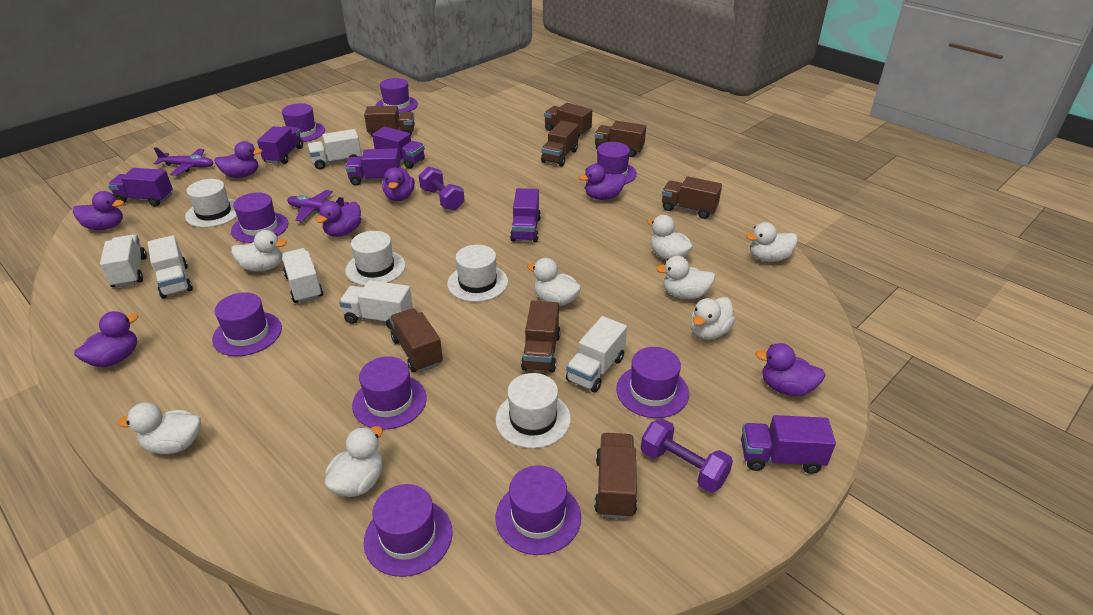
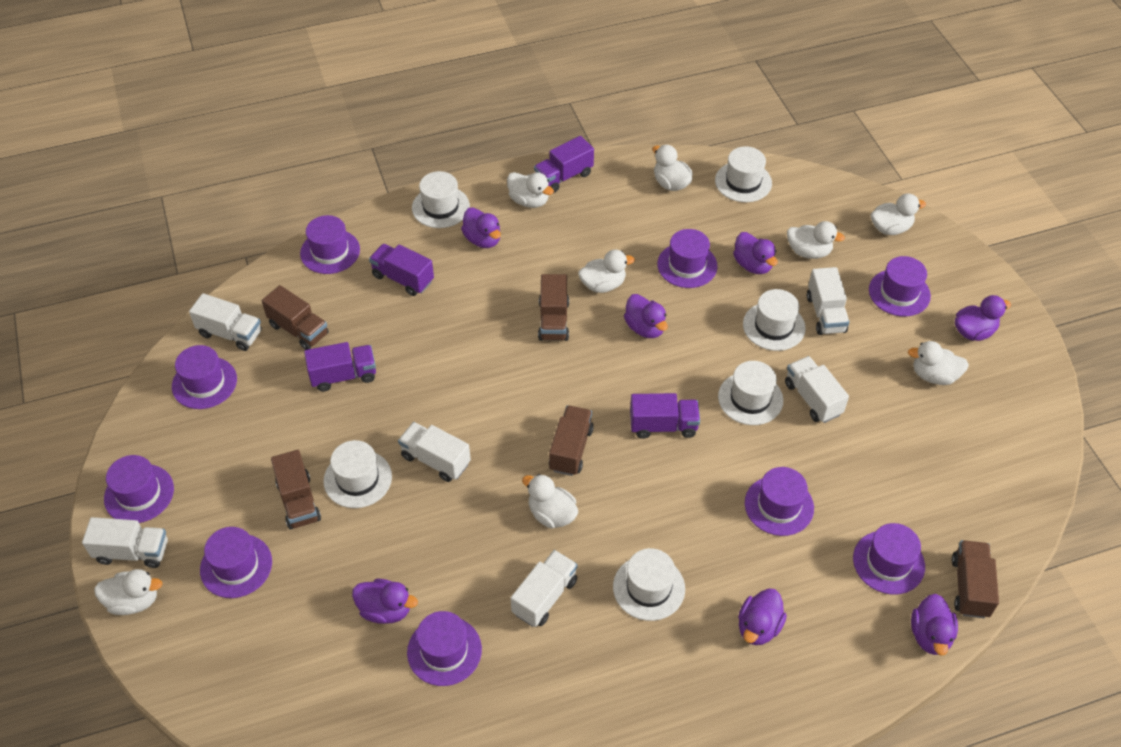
brown truck: [364,106,415,136] [389,308,443,372] [521,301,561,373] [541,121,579,167] [544,103,592,138] [594,121,646,157] [594,433,637,519] [662,176,722,219] = 8 -> [262,285,329,350] [271,450,321,530] [538,274,569,341] [549,405,594,476] [952,540,999,618] = 5
purple dumbbell: [419,167,465,210] [641,418,733,493] = 2 -> none = 0
purple plane: [154,147,213,176] [287,190,349,222] = 2 -> none = 0
purple truck: [108,168,173,206] [257,126,303,164] [346,148,401,186] [372,127,425,169] [510,188,541,242] [741,415,836,474] = 6 -> [304,342,376,392] [369,244,434,296] [534,136,594,193] [630,393,700,439] = 4
white hat: [185,179,237,228] [345,231,406,286] [447,245,508,302] [495,373,571,449] = 4 -> [324,440,392,508] [412,171,470,228] [613,548,685,621] [715,146,772,202] [718,361,783,425] [743,289,806,351] = 6

